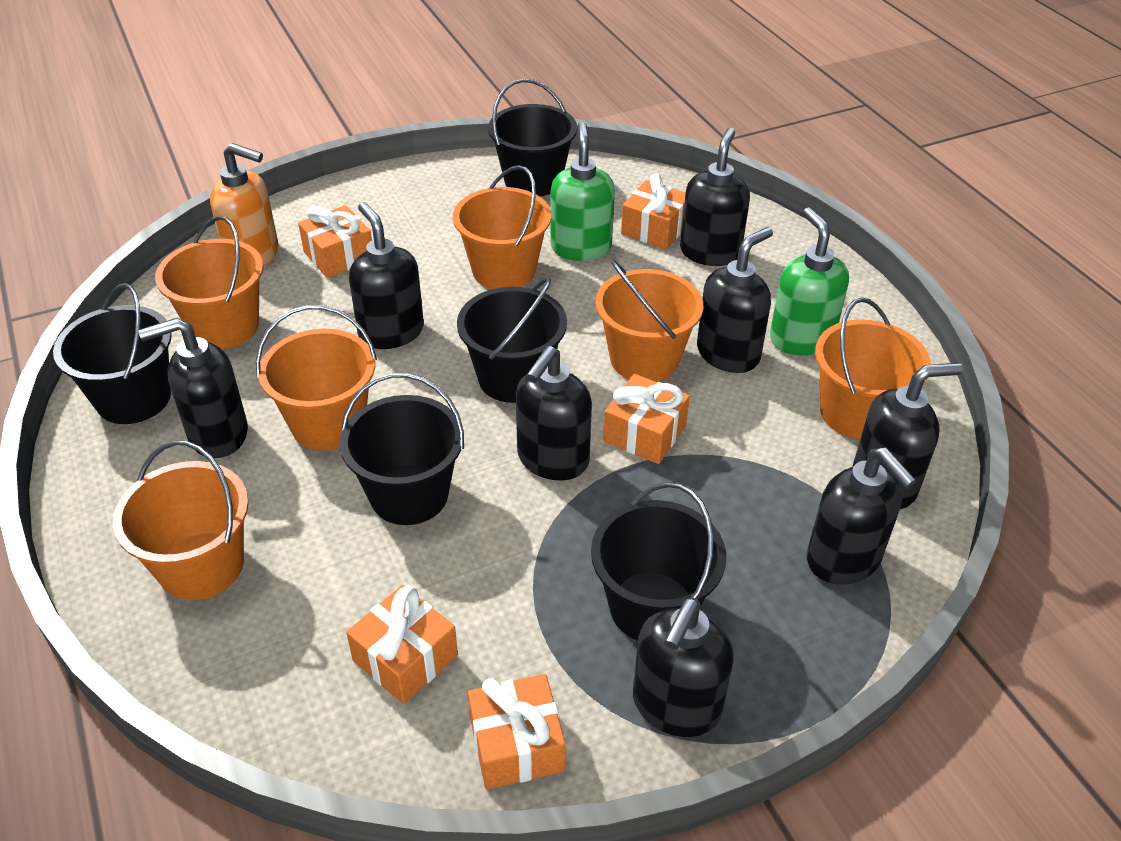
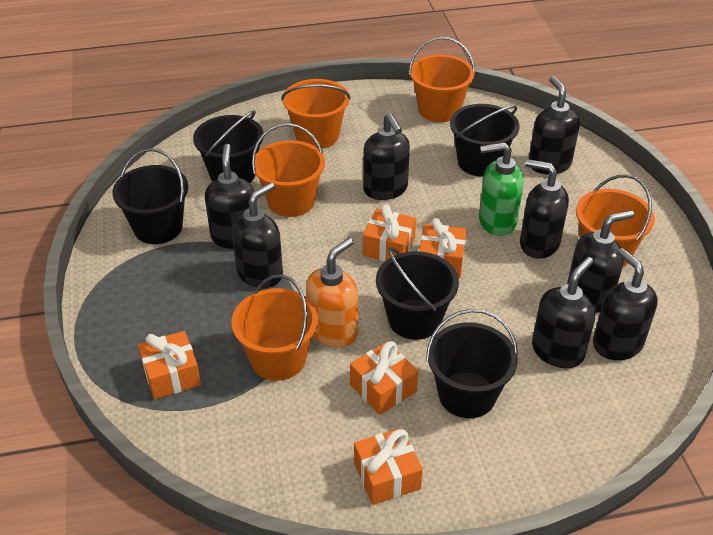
green soap dispenser: [550,122,615,261] [770,207,849,355] = 2 -> [479,142,524,236] = 1
orange bucket: [113,441,248,600] [155,215,263,349] [256,305,377,450] [453,165,551,289] [595,260,703,382] [815,298,931,439] = 6 -> [232,274,318,381] [252,123,325,217] [281,79,351,149] [409,37,475,122] [576,174,655,268] = 5

